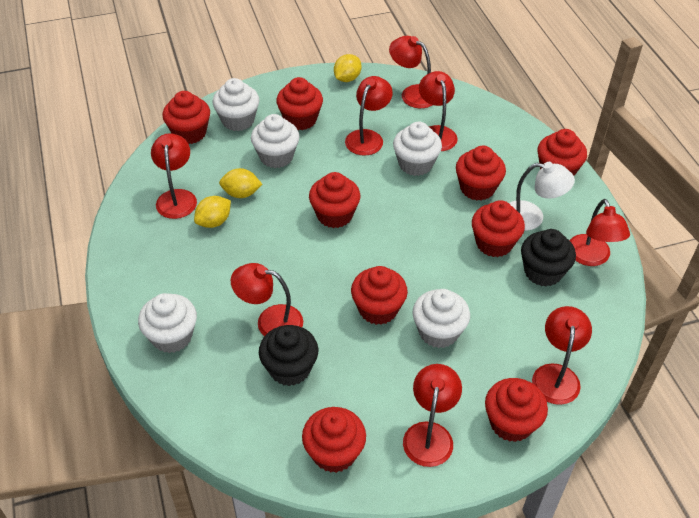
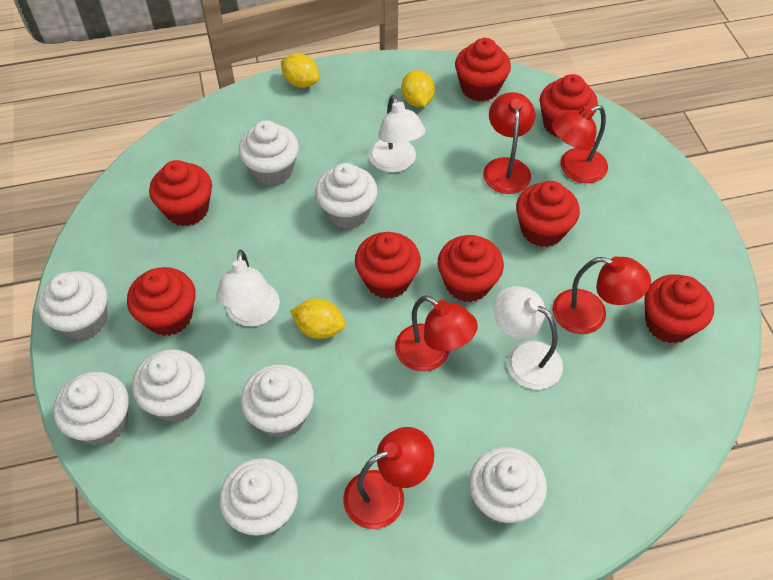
black cupcake: [259,325,318,386] [521,229,576,287] = 2 -> none = 0
red cupcake: [163,91,210,144] [276,77,323,130] [302,407,366,473] [309,172,360,228] [351,266,408,325] [456,146,506,201] [472,200,525,257] [485,378,548,442] [538,129,587,176] = 9 -> [127,267,196,336] [149,160,212,226] [355,232,421,299] [438,235,504,302] [455,38,511,102] [516,181,580,247] [540,74,598,138] [644,274,714,343] = 8
red lamp: [151,133,197,219] [231,263,303,336] [345,76,393,156] [389,36,432,108] [403,364,462,467] [419,71,458,151] [532,306,592,405] [569,199,630,266] = 8 -> [343,427,434,529] [395,295,478,371] [483,92,536,194] [552,105,608,183] [552,256,651,334] = 5
white cupcake: [138,293,197,353] [213,78,259,131] [251,114,299,168] [393,122,442,176] [412,289,470,348] = 5 -> [38,271,108,340] [53,372,129,445] [132,349,205,422] [219,458,298,536] [238,120,299,186] [241,364,314,438] [315,163,378,229] [469,447,547,525] = 8
white lamp: [509,162,575,231] = 1 -> [216,250,280,326] [369,95,425,173] [493,286,563,390] = 3

